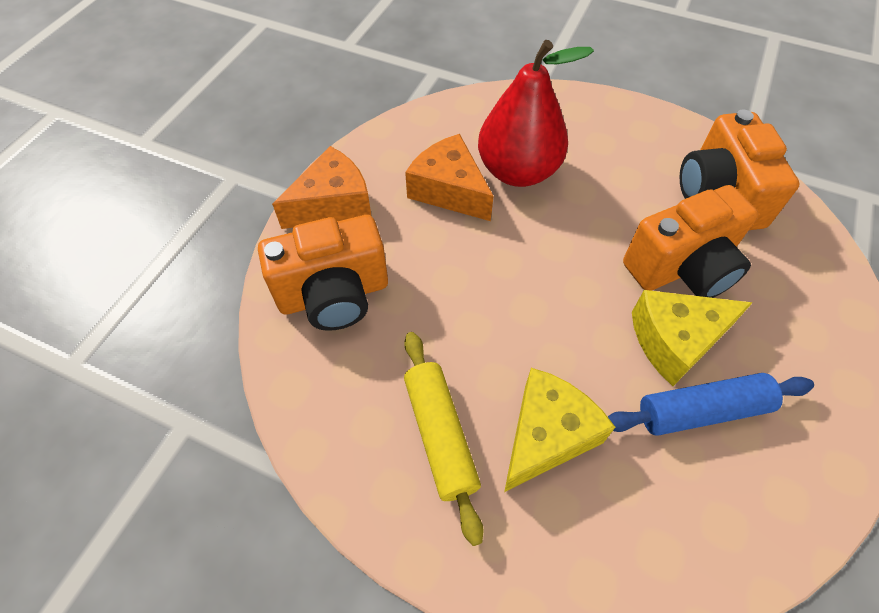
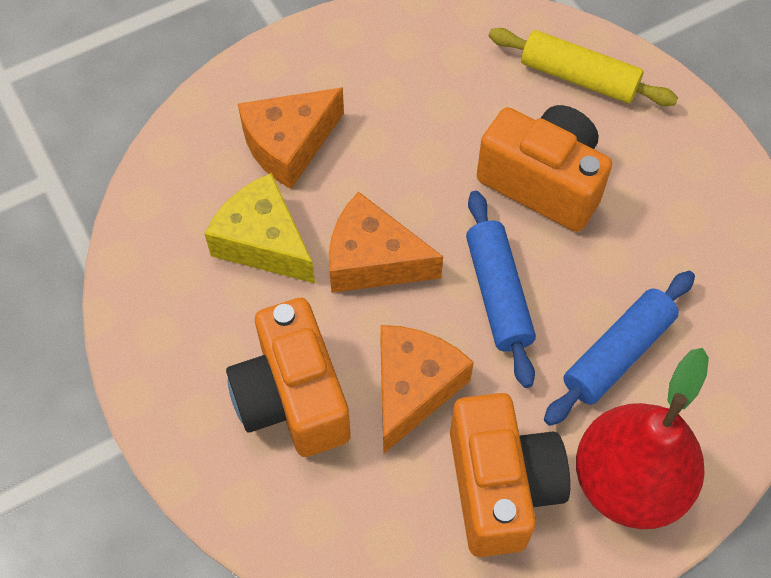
blue rolling pin: [608,373,814,436] = 1 -> [466,191,536,388] [544,271,695,426] = 2
orange cheese: [272,146,371,229] [405,134,494,221] = 2 -> [238,87,344,189] [329,191,443,293] [380,325,474,454] = 3
yellow cheese: [504,368,615,492] [632,290,753,386] = 2 -> [205,173,315,283] = 1

